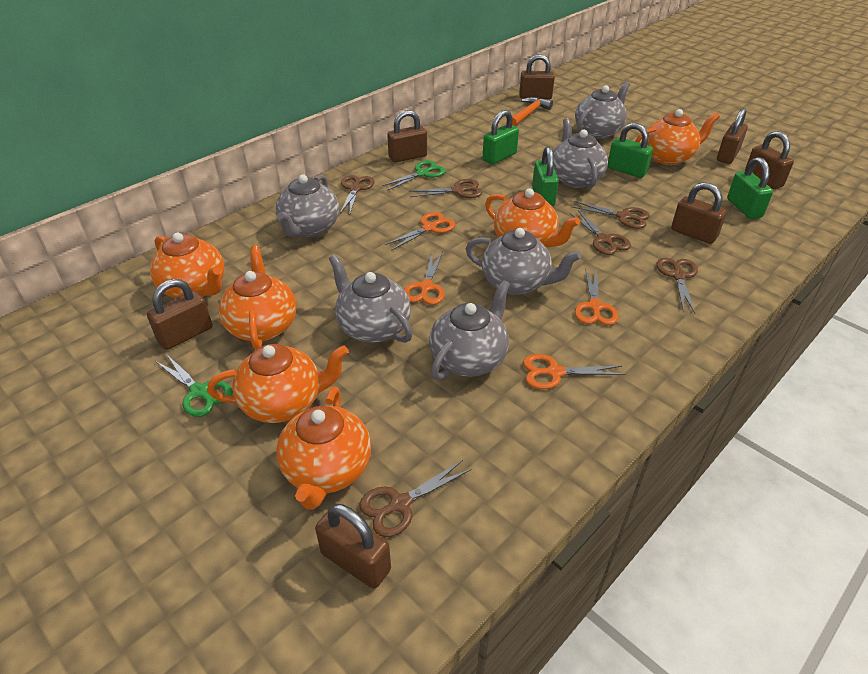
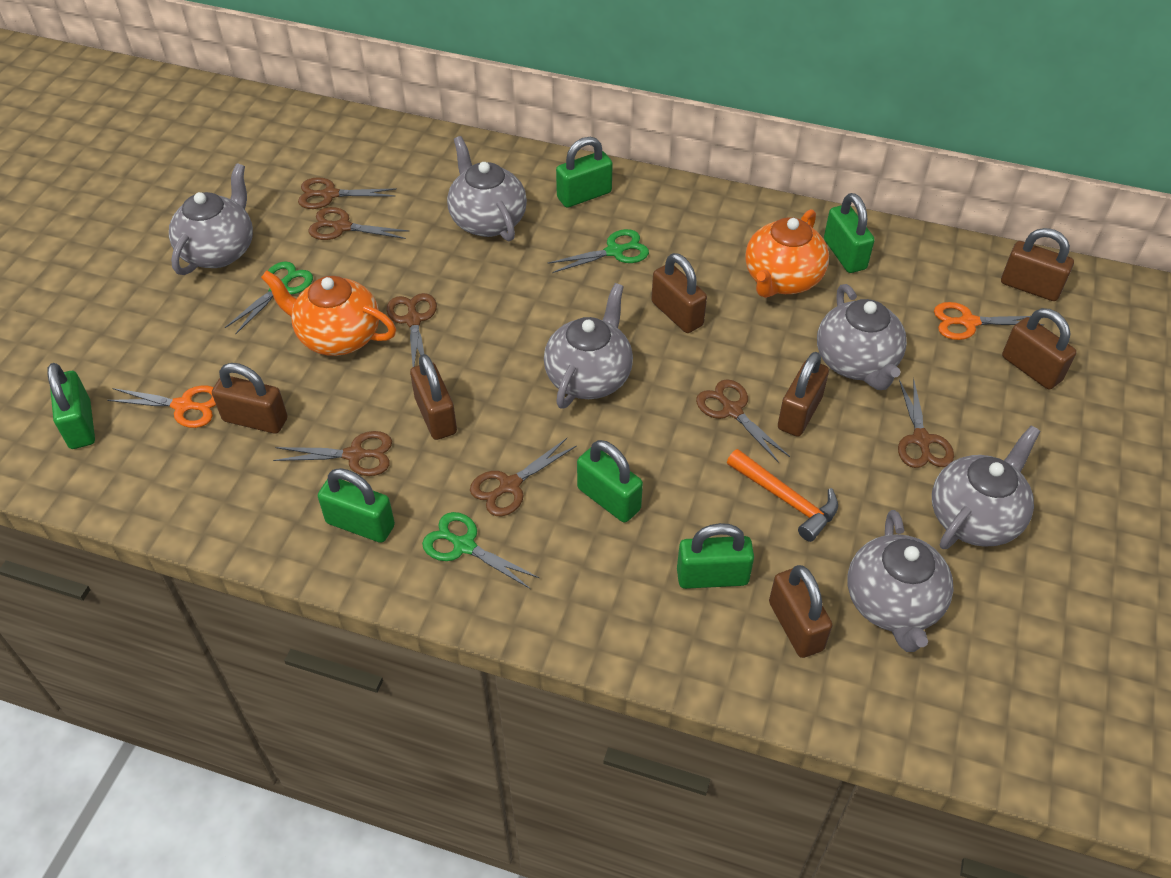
brown scissors: [340,175,375,213] [359,460,472,537] [409,179,482,198] [570,210,631,255] [572,201,650,229] [657,258,698,313] = 6 -> [273,431,392,476] [298,177,397,209] [308,207,409,240] [387,293,437,367] [470,438,577,516] [696,379,790,463] [898,378,954,468] = 7
green padlock: [482,110,519,165] [532,146,559,206] [608,123,653,178] [727,157,773,219] = 4 -> [48,363,95,449] [318,468,395,543] [556,137,613,208] [577,440,643,523] [677,523,754,589] [824,193,875,273] = 6
green scissors: [155,354,233,417] [382,160,446,191] = 2 -> [225,261,313,334] [422,512,540,589] [548,229,649,273] = 3
orange scissors: [385,212,455,251] [404,251,445,305] [523,354,625,389] [575,268,619,325] = 4 -> [107,385,216,428] [934,302,1044,340] = 2
orange teapot: [150,233,225,298] [207,344,349,423] [219,245,296,350] [276,387,371,510] [485,188,580,247] [635,109,720,165] = 6 -> [261,270,396,356] [745,209,829,298] = 2

